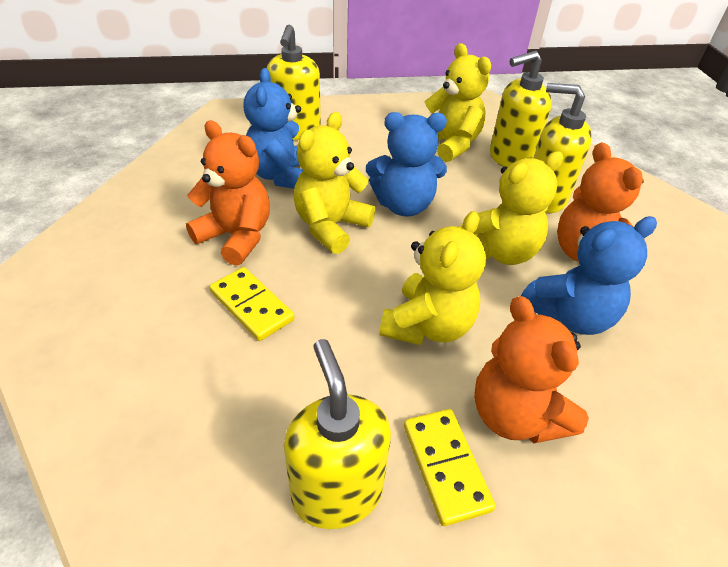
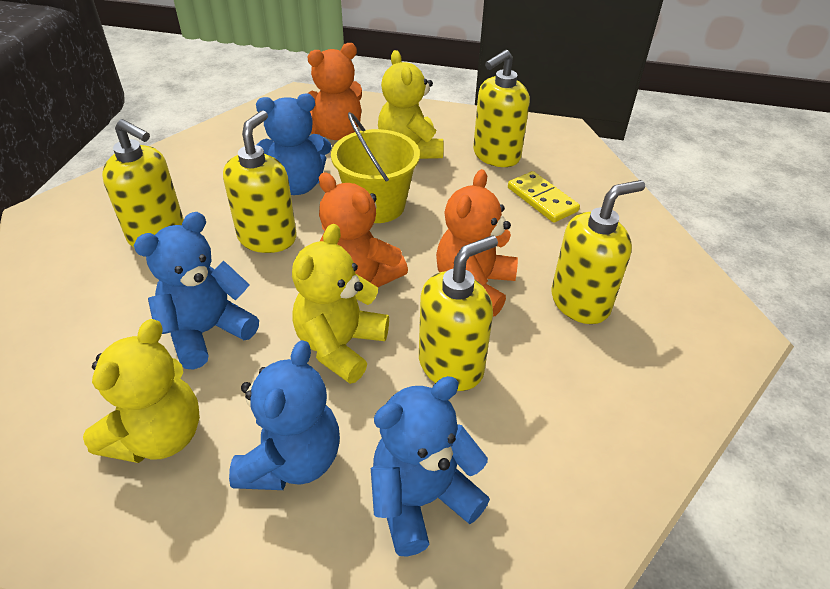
blue teddy bear: [243,68,304,189] [366,112,447,217] [521,216,657,335] = 3 -> [134,212,259,370] [229,340,340,490] [256,94,331,195] [371,376,490,556] = 4
yellow bucket: none = 0 -> [331,112,420,223] = 1
yellow domino: [209,267,294,341] [404,409,496,526] = 2 -> [508,171,580,223] = 1
yellow soap dispenser: [267,24,321,140] [284,339,391,529] [490,51,552,167] [534,83,592,213] = 4 -> [102,119,184,247] [223,110,296,253] [419,235,498,391] [473,50,530,167] [551,180,645,324] = 5
yellow teddy bear: [294,112,375,254] [379,211,486,345] [424,43,491,162] [460,151,564,265] = 4 -> [83,319,200,463] [292,224,389,384] [378,50,444,159] = 3

